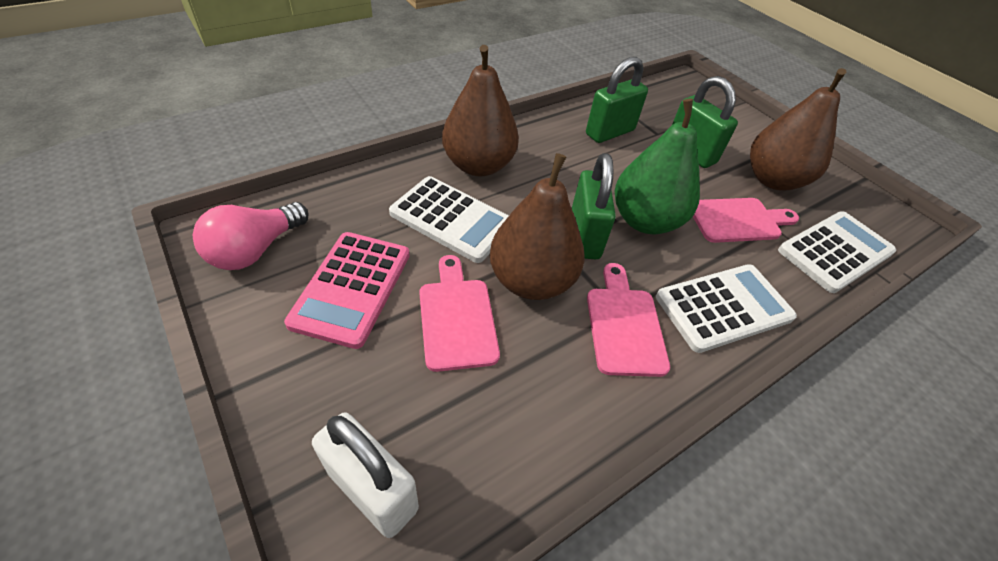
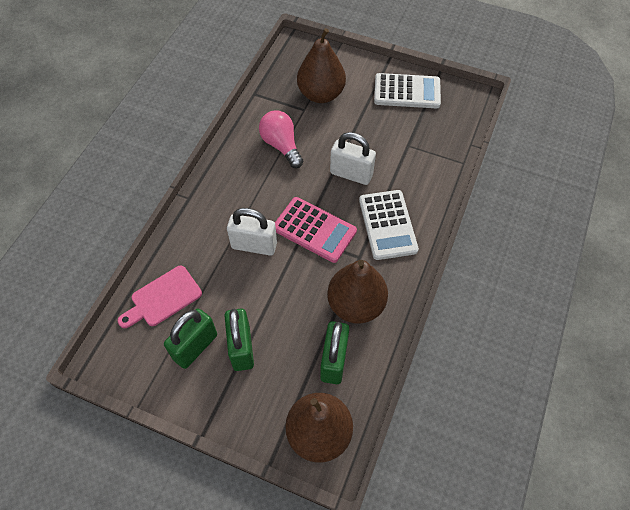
green pear: [615,99,700,234] = 1 -> none = 0
pink cutting board: [419,255,500,372] [587,263,670,377] [693,198,799,243] = 3 -> [118,266,202,328] = 1
white calculator: [389,176,509,263] [656,264,797,353] [778,212,896,293] = 3 -> [359,190,419,260] [374,73,441,108] = 2
white padlock: [312,413,419,538] = 1 -> [227,208,277,256] [330,132,376,185] = 2

